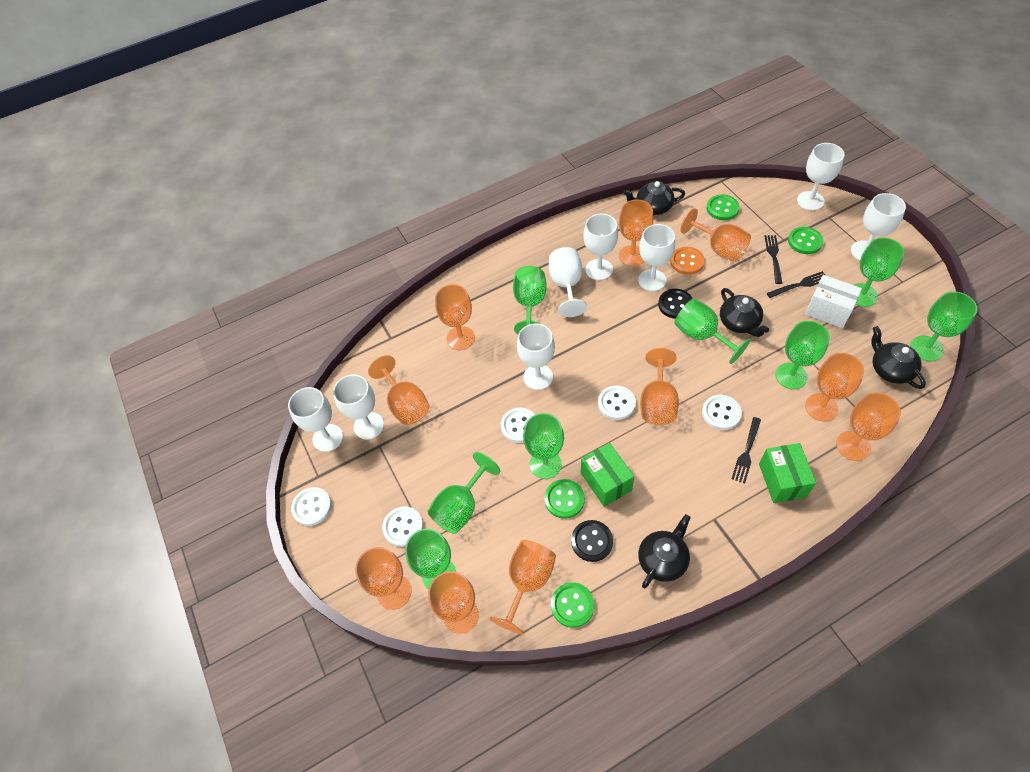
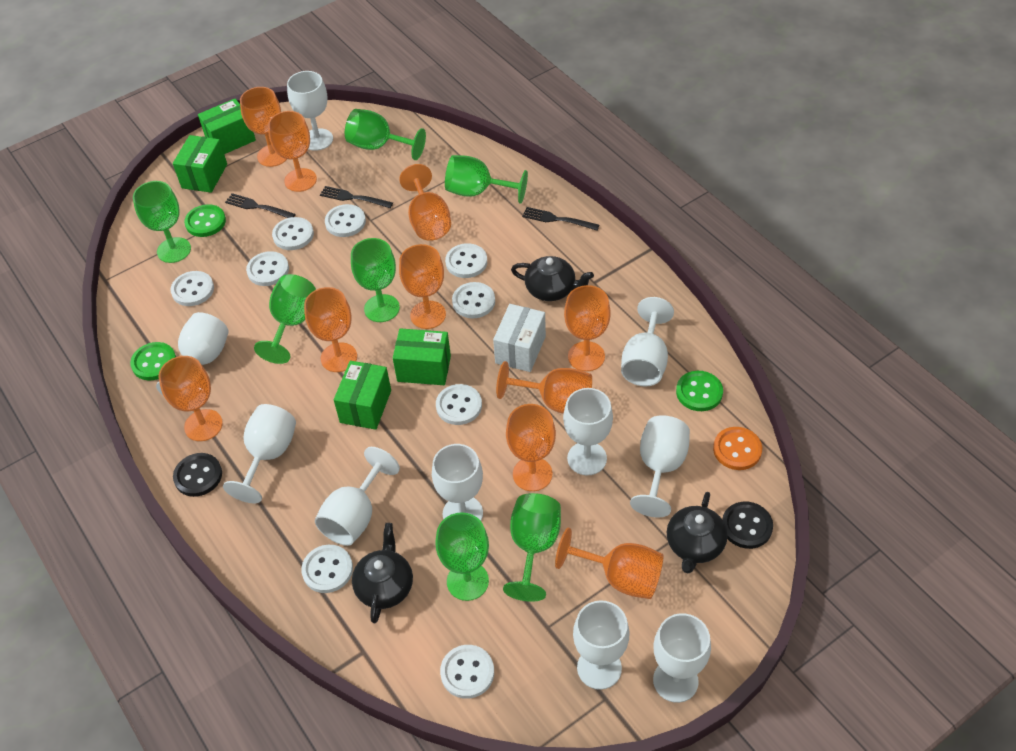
black teapot: [623,181,685,215] [638,514,691,588] [720,288,769,337] [871,326,926,389] = 4 -> [352,523,413,623] [511,256,594,301] [667,492,728,573] = 3
green box: [581,443,634,507] [759,443,816,503] = 2 -> [173,135,227,193] [198,99,256,154] [334,361,391,430] [393,328,451,385] = 4
green button: [544,479,585,519] [551,582,594,628] [707,195,740,220] [788,227,824,254] = 4 -> [130,342,176,380] [184,204,226,237] [676,371,723,411] = 3
green goblet: [405,529,456,589] [427,452,500,534] [513,266,547,334] [523,413,564,479] [674,299,750,364] [775,321,830,389] [854,238,904,307] [910,292,977,361] = 8 -> [133,181,191,263] [254,274,316,364] [345,109,426,160] [351,238,400,322] [436,512,489,601] [445,155,528,204] [503,493,561,602] = 7
white button: [291,487,332,526] [382,506,423,547] [501,408,535,443] [598,385,636,420] [702,395,742,430] = 5 -> [170,271,214,306] [246,251,289,286] [272,217,314,250] [301,545,353,593] [325,204,366,237] [436,384,482,425] [440,645,494,699] [445,243,487,278] [452,282,495,318] = 9
white goblet: [288,387,343,452] [333,375,384,440] [517,323,555,390] [549,247,587,317] [584,214,618,280] [638,224,675,291] [797,143,845,211] [851,193,906,260] = 8 -> [156,312,229,395] [223,404,296,503] [287,71,333,151] [315,447,400,546] [432,444,483,521] [563,388,613,475] [573,600,630,690] [621,297,674,386] [630,415,690,517] [653,613,711,703] = 10

